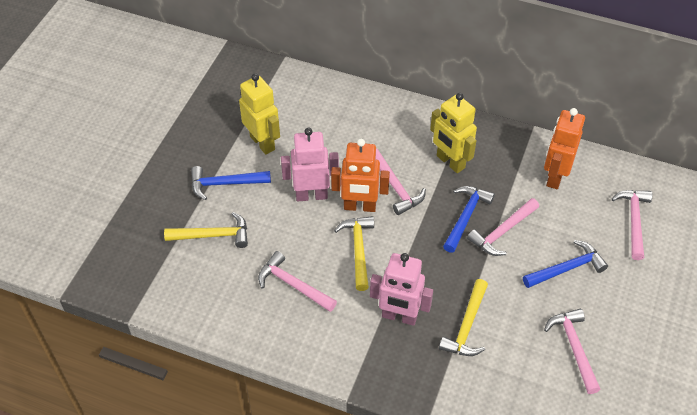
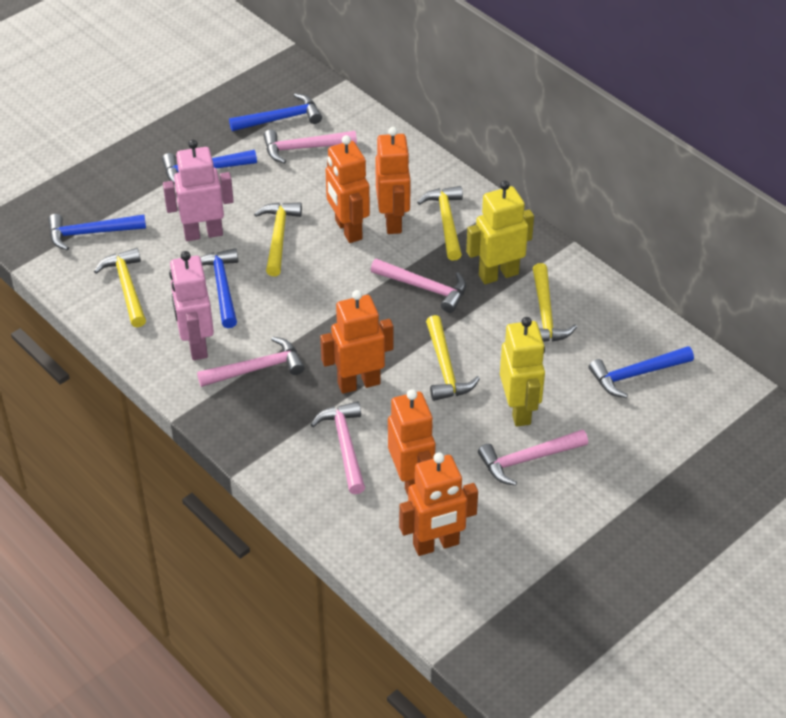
blue hammer: [191,166,271,200] [443,186,495,253] [523,240,608,288] = 3 -> [48,214,146,251] [162,150,257,184] [200,248,238,328] [229,93,322,131] [589,346,694,398] = 5
orange robot: [331,139,390,212] [544,108,585,189] = 2 -> [320,290,393,394] [325,135,370,243] [375,127,411,234] [388,389,435,495] [399,453,478,556] = 5
yellow hammer: [164,212,248,248] [334,216,374,291] [439,279,488,356] = 3 -> [94,248,146,327] [254,202,302,276] [417,186,463,261] [426,315,480,401] [533,263,577,342] = 5

